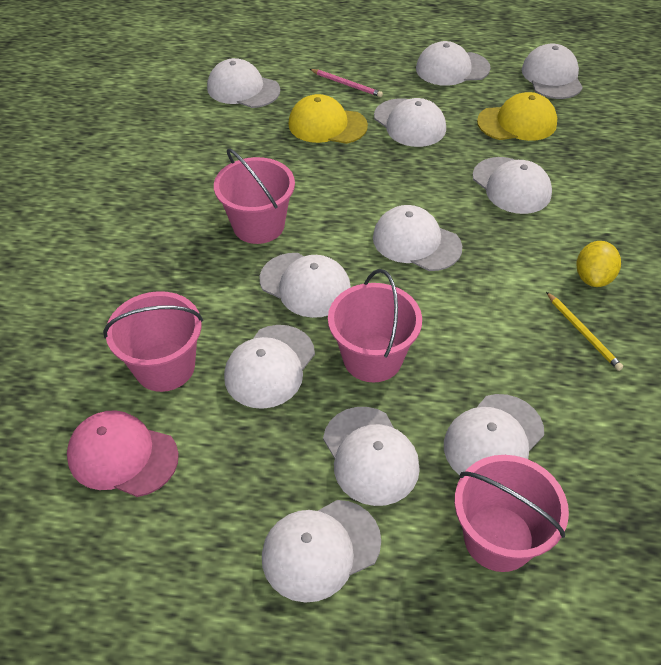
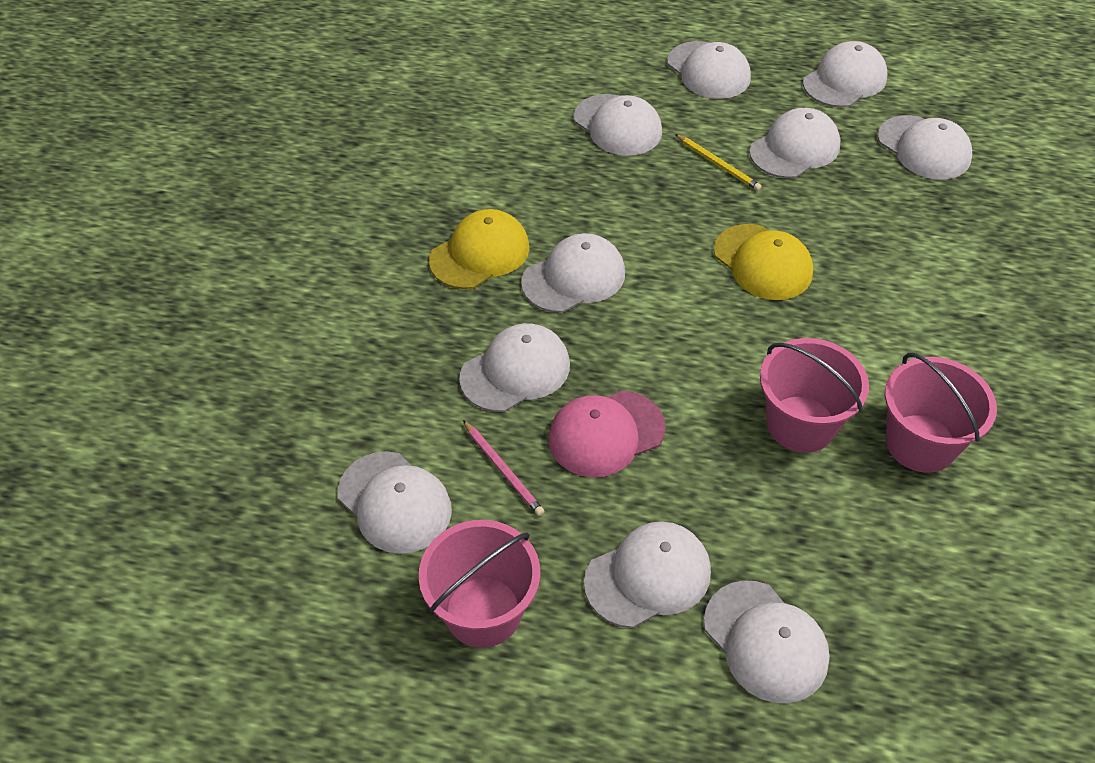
pink bucket: [103,291,203,392] [214,148,295,244] [328,269,422,383] [454,455,569,572] = 4 -> [419,520,540,648] [760,338,869,453] [885,353,997,473] = 3
white cap: [207,58,280,108] [224,325,315,409] [260,253,351,318] [262,500,381,603] [323,407,420,506] [373,205,462,271] [374,98,446,147] [416,41,491,86] [444,394,544,475] [473,157,552,214] [522,44,583,99] = 11 -> [338,451,452,554] [459,323,570,412] [521,233,625,313] [574,94,662,156] [584,521,711,628] [667,41,751,99] [704,580,830,703] [749,108,841,178] [803,41,887,107] [878,115,972,180] = 10
yellow lemon: [576,241,621,287] = 1 -> none = 0

